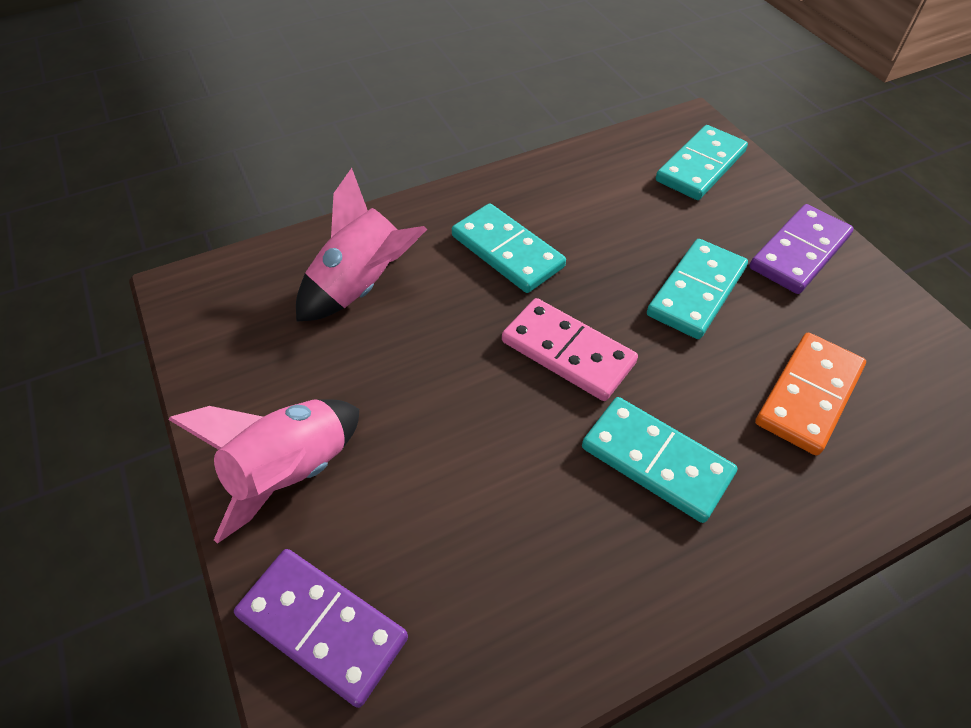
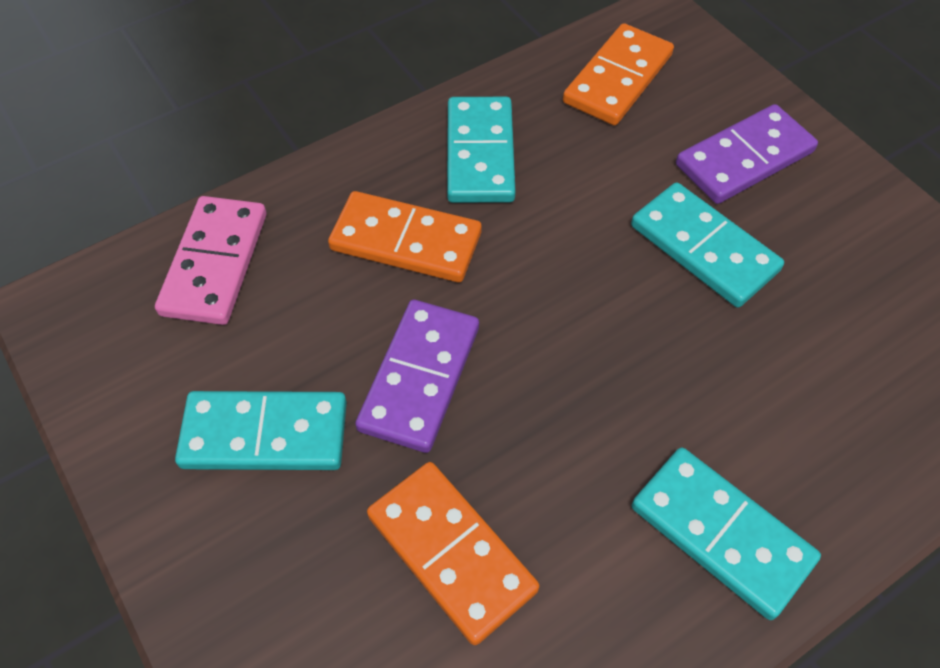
orange domino: [755,332,866,456] = 1 -> [328,191,482,282] [367,462,539,645] [563,23,674,126] = 3
pink rocket: [169,399,359,544] [296,168,427,322] = 2 -> none = 0

